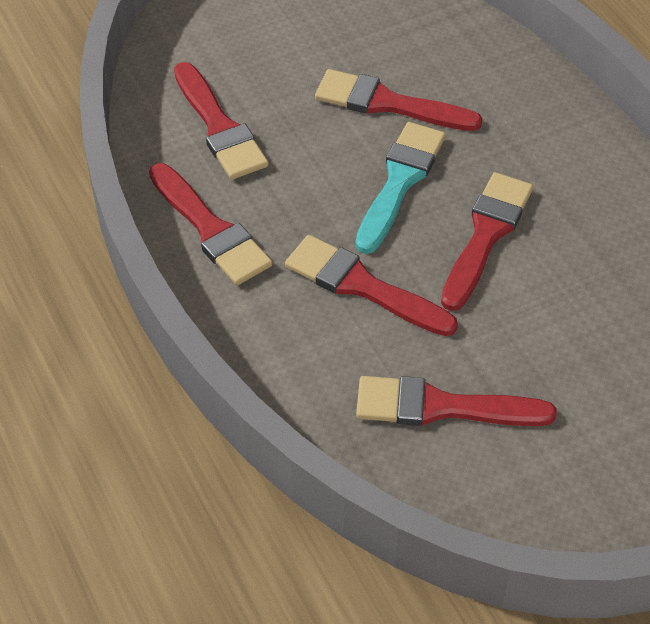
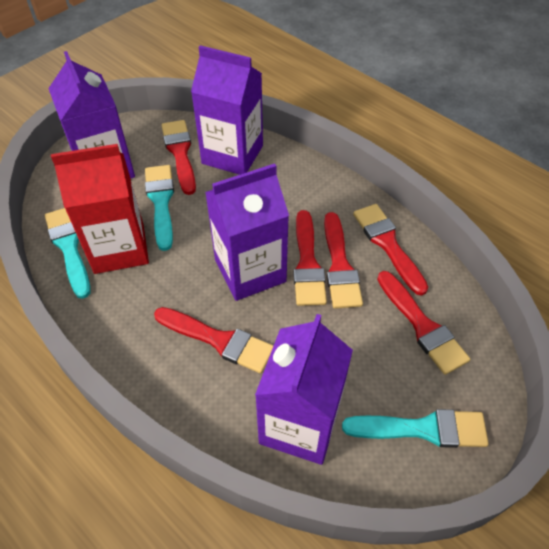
purple carton: none = 0 -> [48,51,135,179] [191,45,263,175] [205,163,289,301] [255,314,353,465] = 4
red carton: none = 0 -> [51,144,149,274] = 1
turquoise brush: [355,122,446,254] = 1 -> [45,208,91,299] [145,165,174,251] [342,409,489,448] = 3

